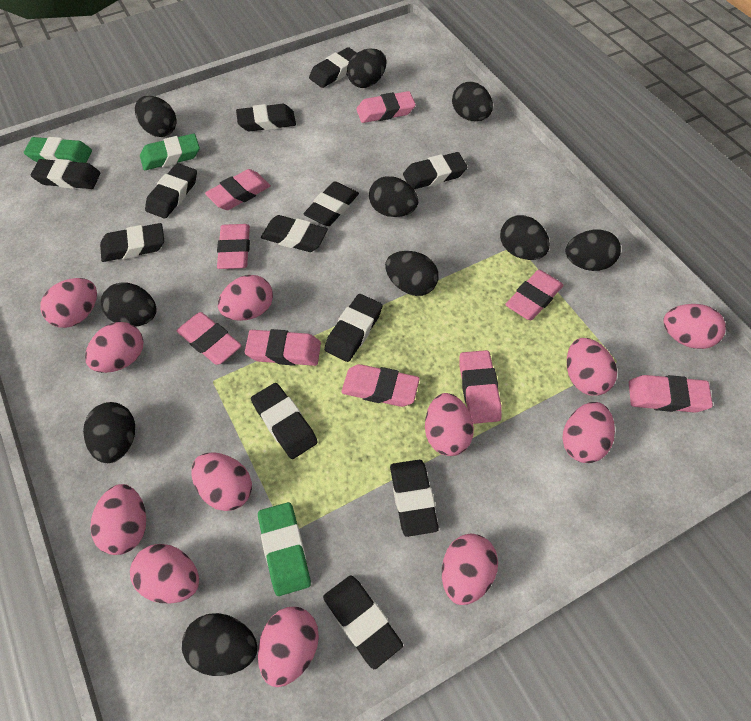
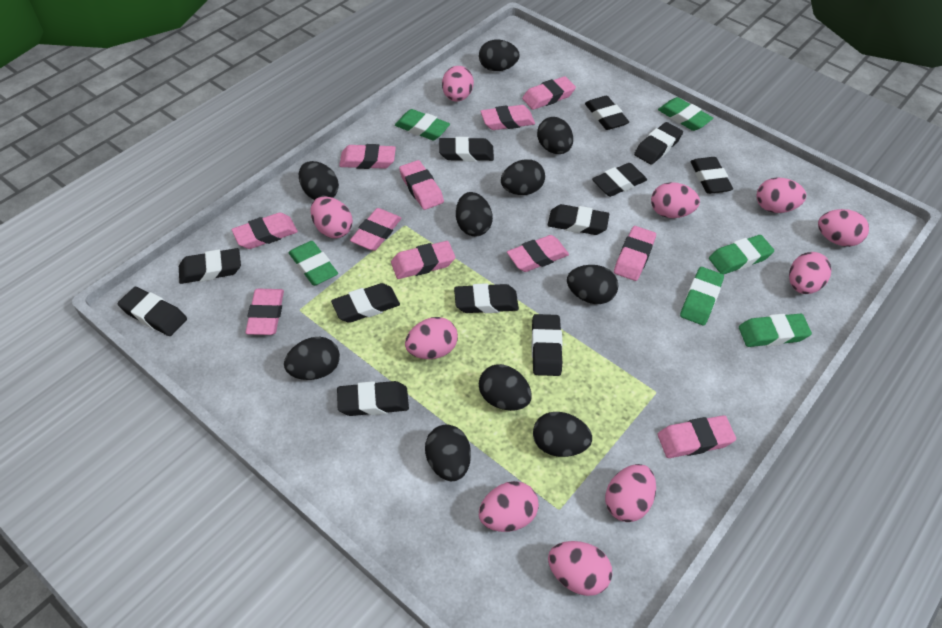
green eraser: [24,137,92,163] [140,133,200,170] [258,502,311,596] = 3 -> [288,241,338,286] [395,109,450,140] [658,97,713,131] [680,267,724,325] [709,235,774,275] [739,314,812,347] = 6
pink egg: [40,278,97,328] [85,322,143,373] [90,484,146,555] [130,544,199,603] [191,452,252,511] [218,275,273,321] [258,607,319,687] [425,393,474,456] [442,534,498,605] [562,402,615,463] [567,338,617,396] [663,304,726,349] = 12 -> [310,196,353,238] [405,317,458,359] [442,66,474,101] [479,481,539,532] [548,541,612,596] [605,464,656,522] [651,182,700,218] [756,178,806,213] [789,252,832,294] [818,209,869,247] = 10
pink eraser: [177,312,242,365] [205,169,271,210] [217,224,250,269] [245,329,321,366] [341,364,420,407] [356,91,416,123] [459,350,502,424] [505,270,563,320] [629,375,713,413] = 9 -> [232,213,298,249] [245,289,284,335] [339,144,396,169] [350,208,401,251] [391,241,455,279] [399,160,444,210] [480,105,535,130] [507,235,569,272] [522,76,576,110] [614,226,656,281] [658,415,736,458] = 11

